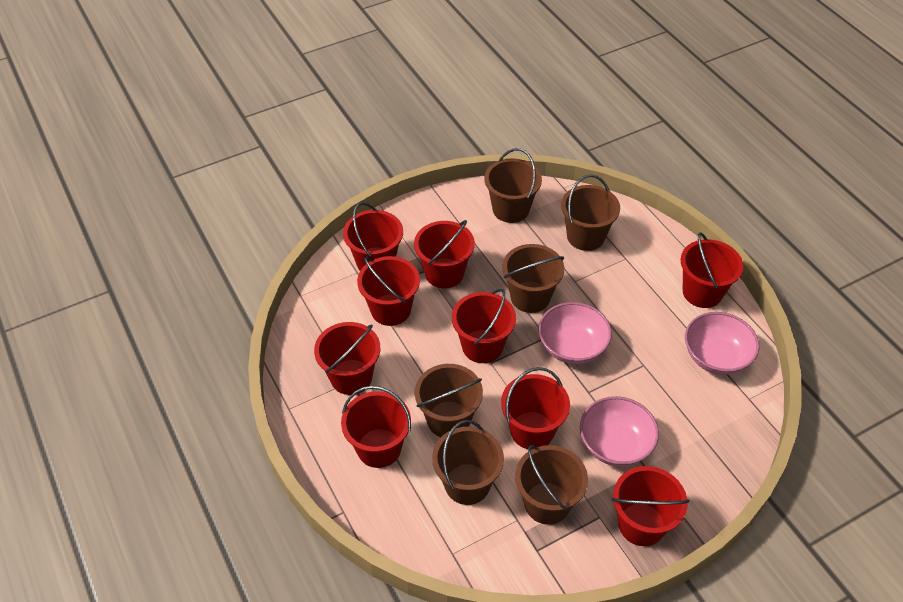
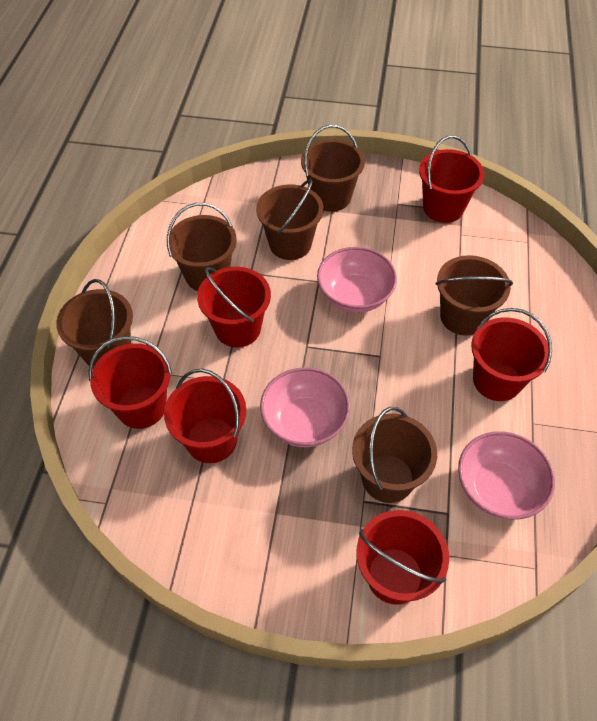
red bucket: [314,322,380,395] [341,386,411,468] [343,202,403,271] [357,256,420,326] [414,220,475,289] [452,289,516,363] [501,367,570,450] [612,466,690,546] [681,232,743,308] = 9 -> [89,336,172,429] [164,369,246,463] [197,267,271,347] [356,510,449,605] [419,135,485,223] [471,308,552,401] = 6

